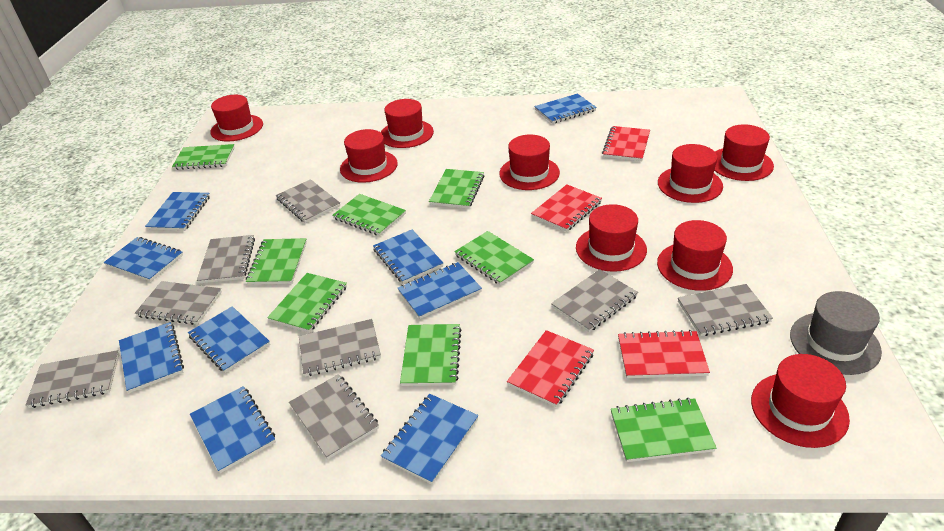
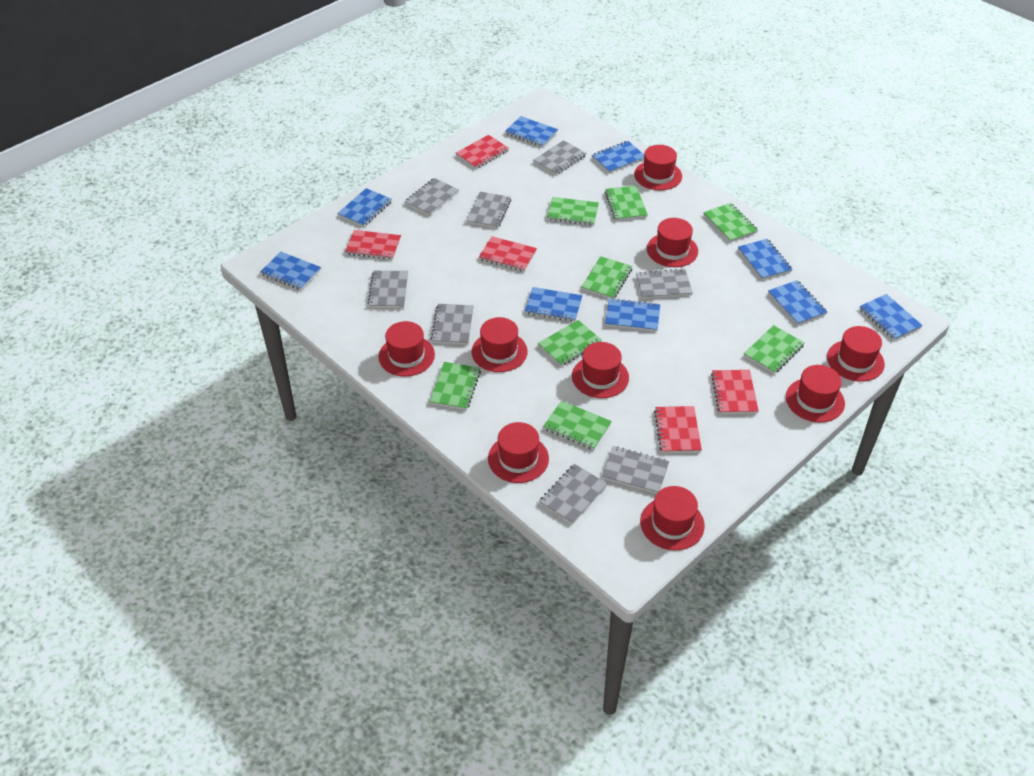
grey hat: [790,291,882,375] = 1 -> none = 0
red notebook: [507,330,594,407] [531,184,602,232] [602,126,650,161] [618,330,710,378] = 4 -> [345,230,401,260] [456,135,509,169] [479,236,537,272] [654,406,702,453] [711,370,759,414] = 5

